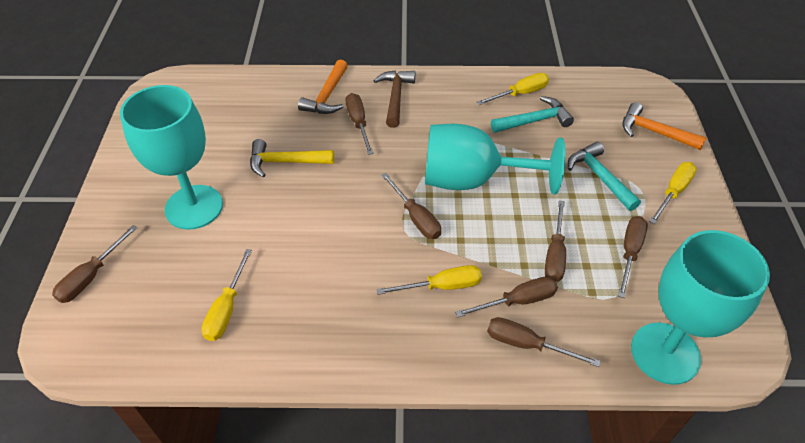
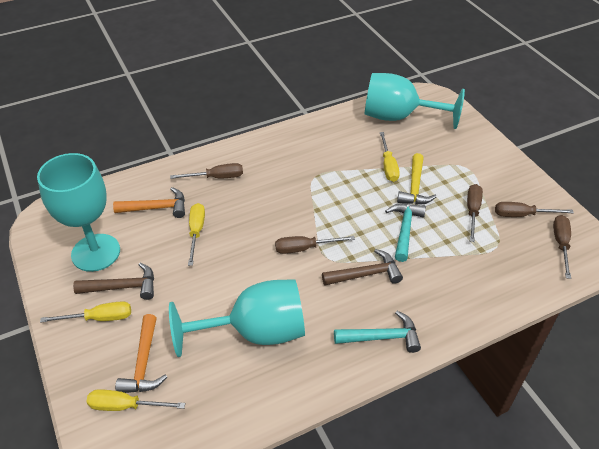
brown hammer: [373,70,415,128] = 1 -> [73,262,154,300] [322,249,403,285] = 2
brown screwdriver: [52,225,138,303] [345,93,373,155] [381,173,441,239] [455,277,558,317] [487,317,601,367] [545,200,566,282] [618,216,648,298] = 7 -> [170,163,243,179] [275,236,355,254] [467,184,483,242] [495,202,574,217] [553,215,571,279] = 5

